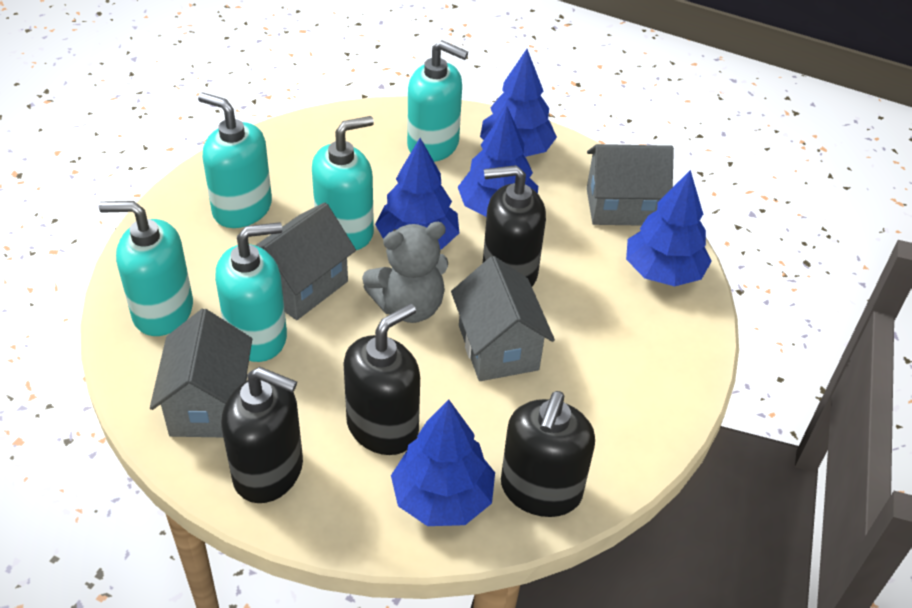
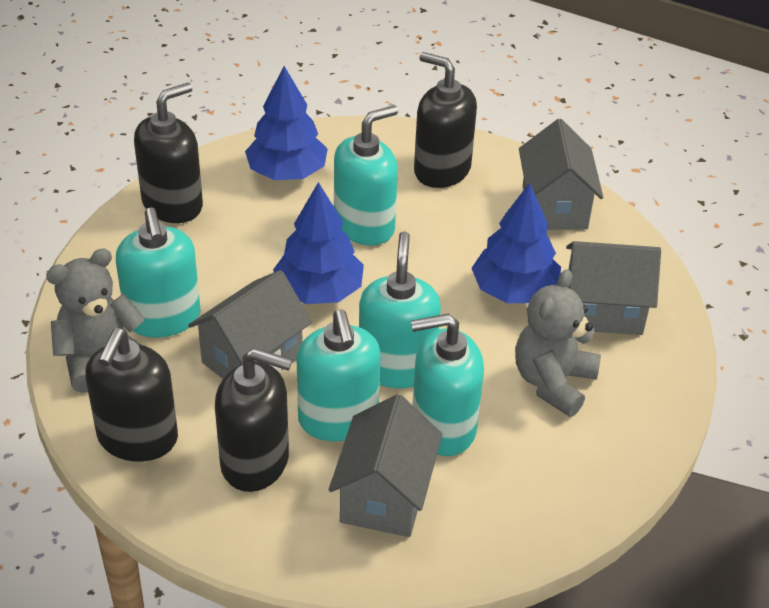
blue tree: [375,138,459,250] [391,399,495,526] [458,106,538,217] [480,49,557,157] [626,170,712,286] = 5 -> [245,66,328,180] [273,182,364,304] [471,183,561,303] = 3
grey teddy bear: [362,222,448,323] = 1 -> [46,248,145,393] [515,269,601,417] = 2

